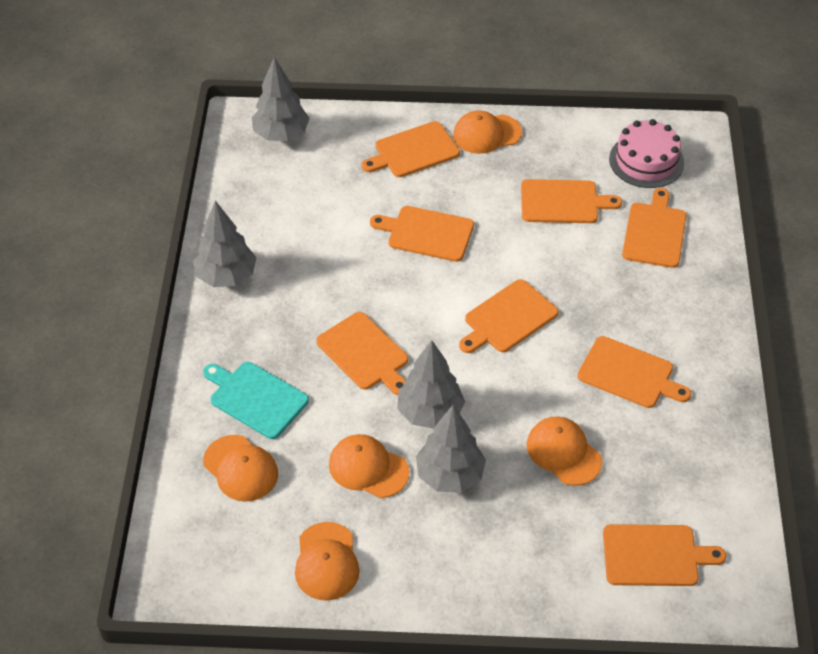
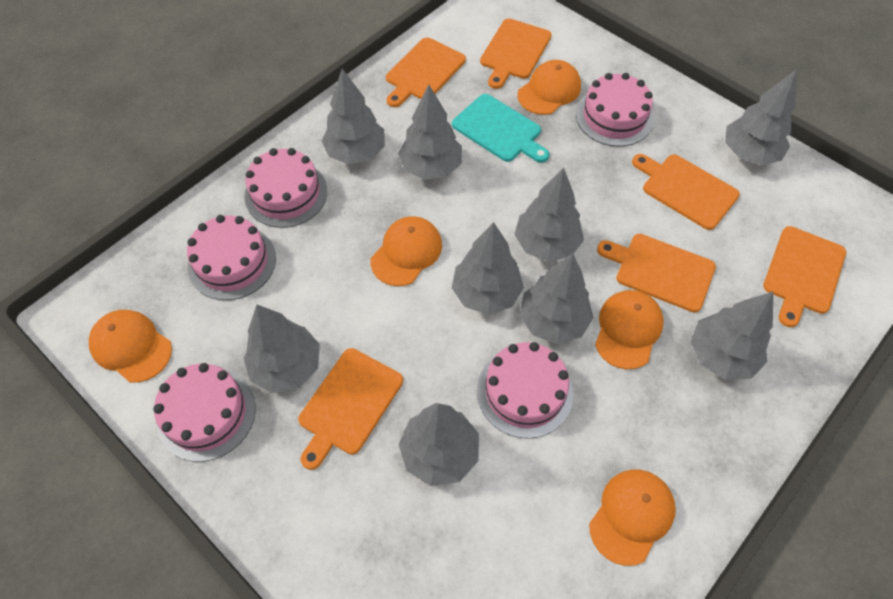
grey tree: [193,201,257,287] [252,57,310,141] [397,340,465,428] [416,405,486,493] = 4 -> [244,305,320,393] [322,69,385,164] [398,85,462,180] [399,403,479,486] [452,222,524,315] [514,168,584,262] [519,253,594,344] [691,292,773,380] [725,69,797,165] = 9
orange cutting board: [316,312,408,395] [362,121,460,177] [370,206,474,262] [459,279,558,353] [521,179,622,223] [577,336,691,408] [603,524,726,586] [622,188,687,268] = 8 -> [298,348,403,470] [386,37,466,107] [480,19,552,89] [597,234,716,313] [632,154,740,230] [763,226,846,327] = 6
pink cake: [609,119,684,188] = 1 -> [153,363,256,462] [187,215,276,300] [245,148,327,228] [477,342,573,439] [576,73,653,147] = 5

